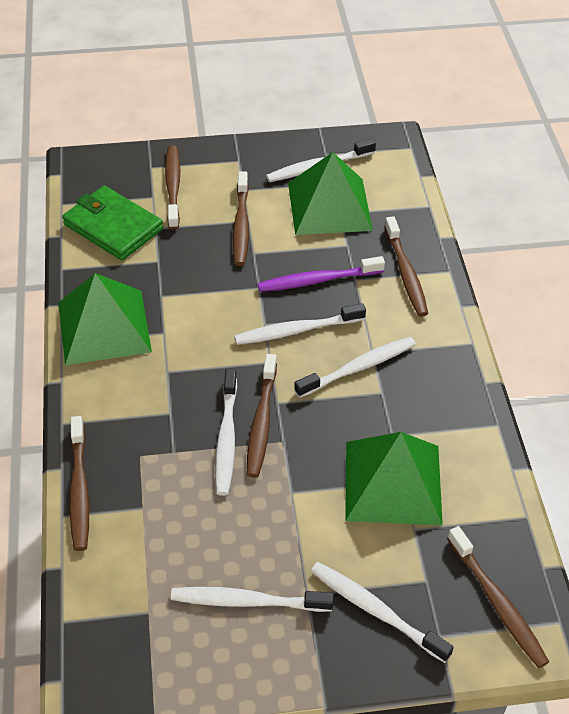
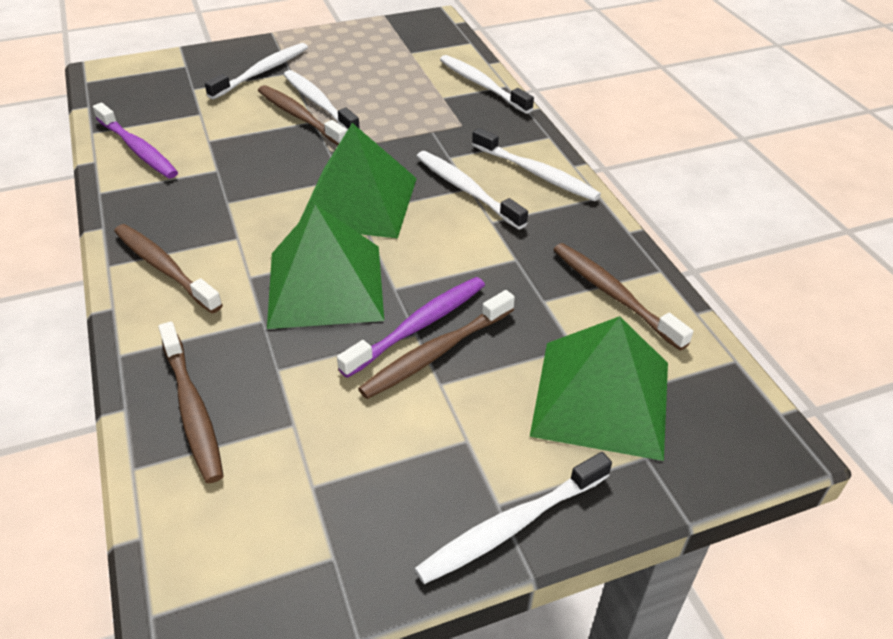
brown toothbrush: [69,416,89,551] [165,146,180,230] [233,171,249,266] [247,354,277,478] [384,216,428,317] [447,526,549,668] = 6 -> [114,224,223,313] [158,321,224,483] [258,85,347,145] [358,290,515,399] [553,243,693,350] = 5
green wallet: [62,186,163,260] = 1 -> none = 0
purple toothbrush: [258,256,385,292] = 1 -> [93,103,178,179] [337,277,485,378] = 2

